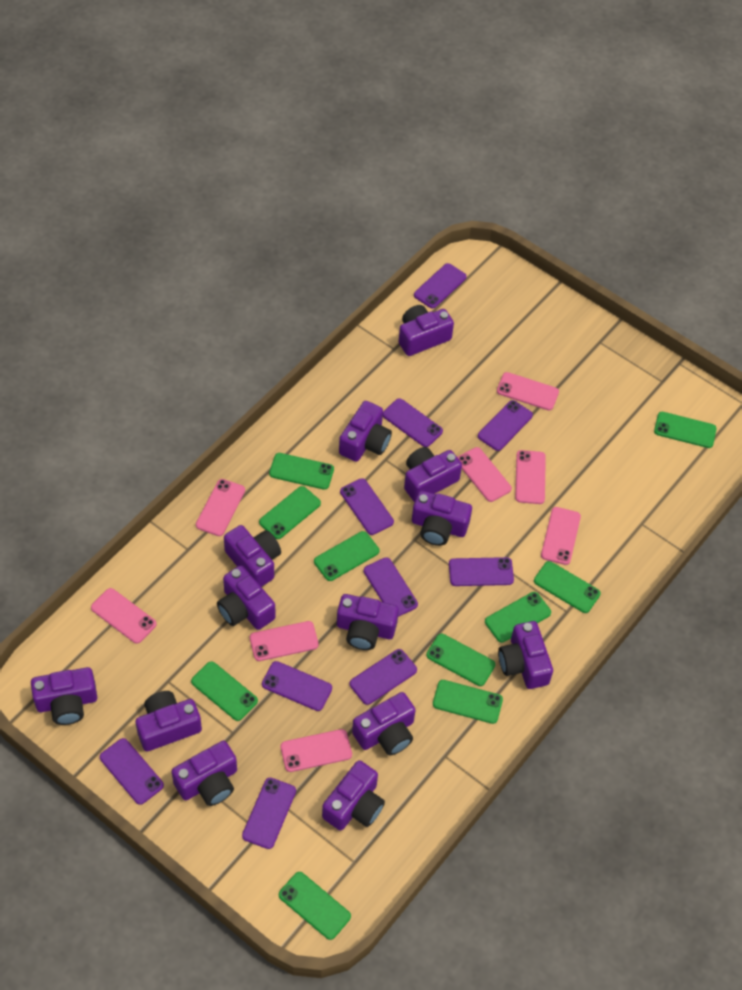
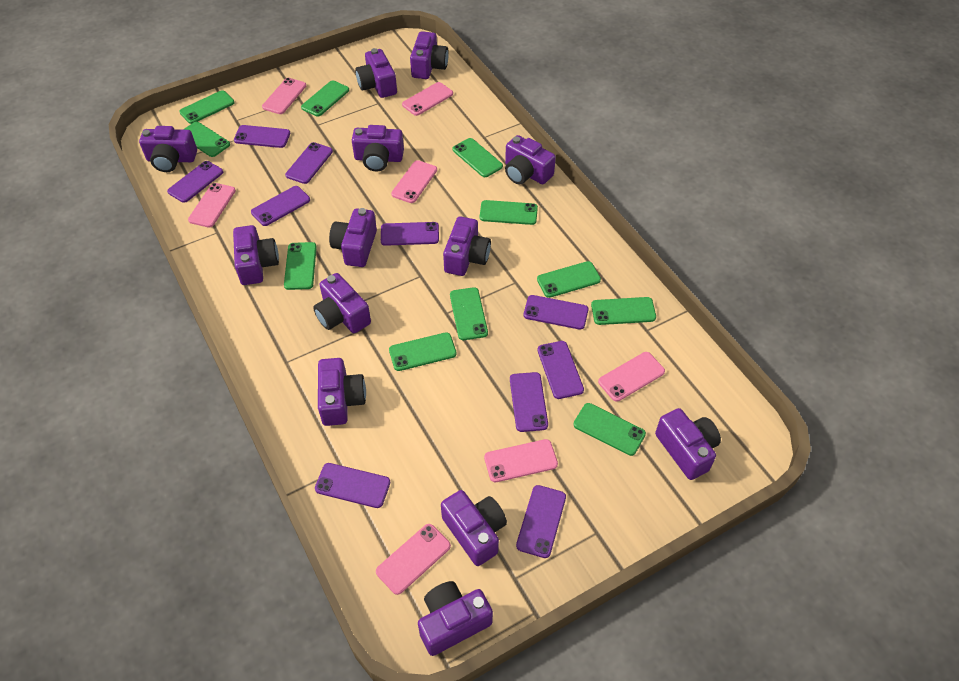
green phone: [191,661,258,721] [259,486,321,539] [269,453,334,490] [279,872,351,940] [314,531,379,581] [426,634,495,686] [433,680,503,724] [485,592,551,643] [534,561,601,613] [654,412,717,448] = 10 -> [179,90,235,124] [183,122,230,157] [284,242,317,290] [301,80,349,117] [389,332,457,371] [450,287,488,340] [453,138,503,177] [480,200,538,225] [537,261,601,298] [573,403,646,456] [591,297,656,325] = 11
pink phone: [91,588,156,644] [196,479,245,536] [250,621,319,661] [281,729,352,772] [457,447,512,502] [497,372,559,410] [515,450,546,504] [541,507,581,565] = 8 -> [188,183,236,228] [262,78,306,114] [376,524,451,595] [391,160,437,203] [402,82,453,116] [484,439,558,482] [598,352,665,402] = 7

